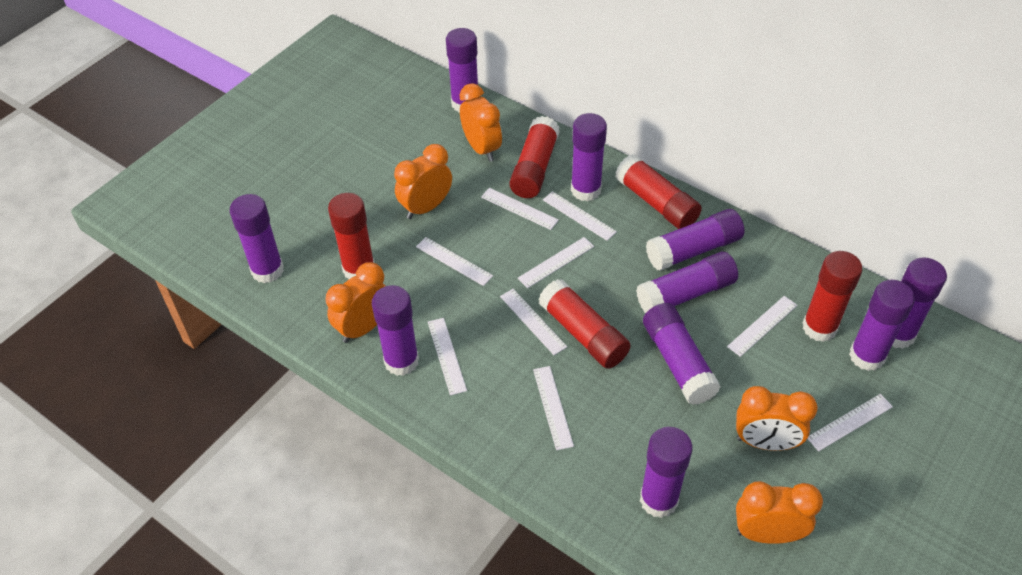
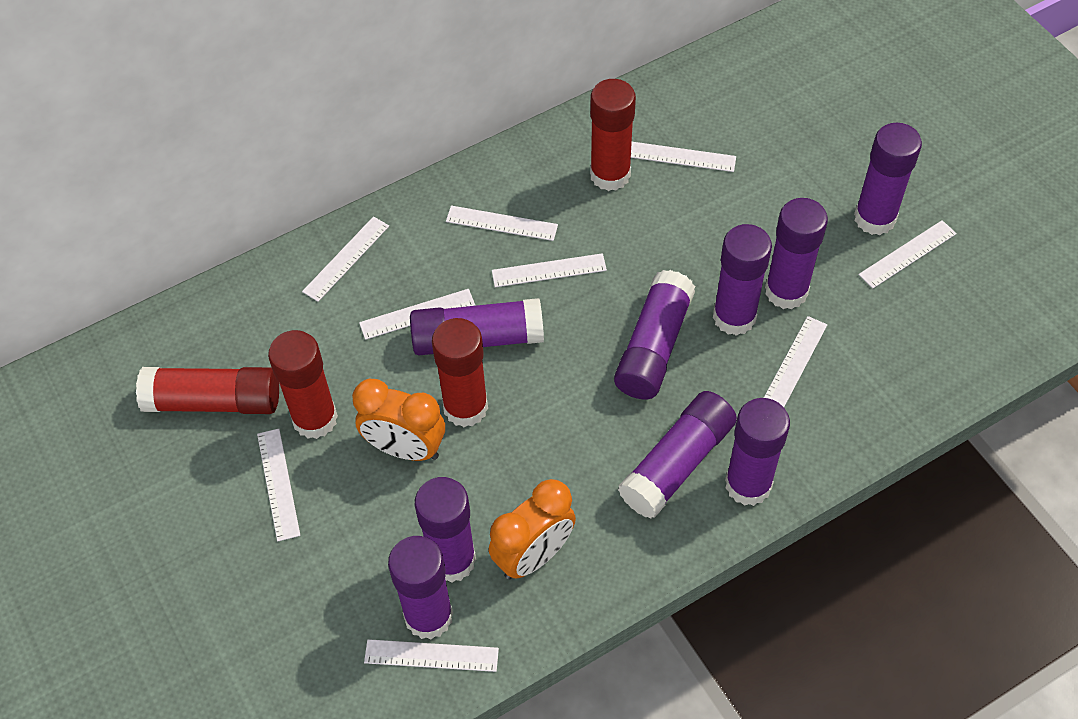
orange clock: [325,262,386,343] [394,144,452,219] [460,83,502,162] [736,386,818,451] [736,481,823,544] = 5 -> [352,379,445,461] [489,479,576,579] = 2
purple glue stick: [230,194,284,283] [372,285,419,376] [446,28,478,113] [571,113,607,202] [636,252,738,313] [640,427,693,518] [643,303,720,405] [646,209,744,271] [849,280,915,371] [892,258,947,349] = 10 -> [388,536,453,640] [410,298,544,355] [415,477,476,583] [614,270,695,399] [618,391,737,519] [713,224,772,336] [725,398,790,506] [765,198,828,309] [854,122,922,235] = 9
red glue stick: [328,193,375,279] [509,116,560,198] [538,279,631,369] [615,154,702,229] [802,251,863,342] = 5 -> [136,367,279,414] [268,330,338,439] [432,318,488,427] [590,79,636,191] = 4

